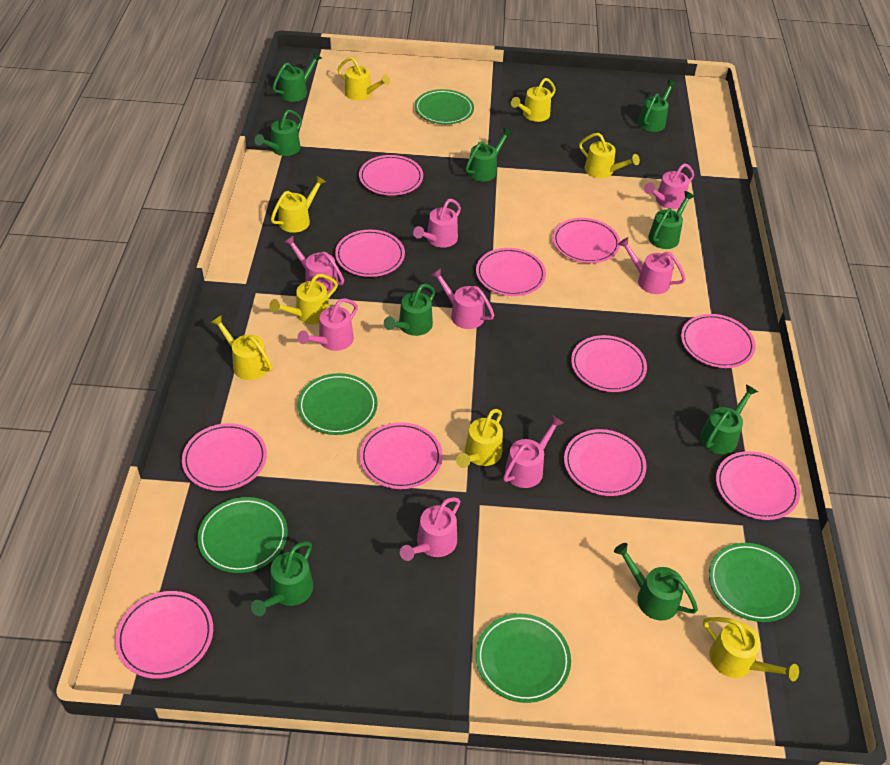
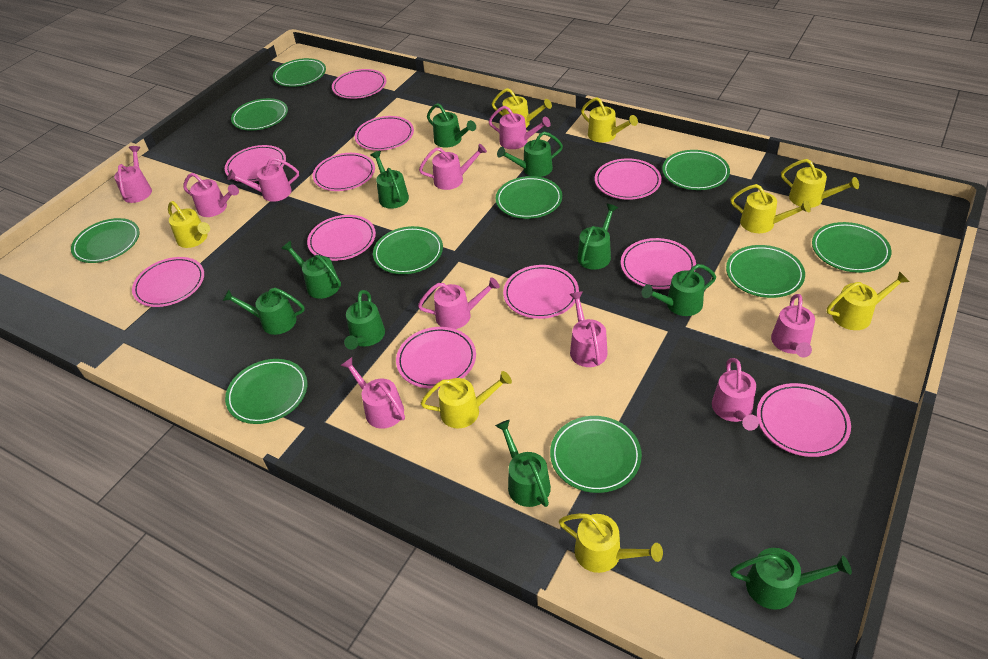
green plate: [197,497,288,573] [297,373,378,435] [415,89,474,124] [476,614,571,703] [709,543,800,622] = 5 -> [71,218,140,263] [225,359,307,424] [231,98,288,131] [273,58,326,87] [373,226,443,274] [496,176,562,219] [550,416,642,493] [662,150,730,190] [726,245,805,298] [812,222,892,273] = 10
green watering can: [251,541,313,616] [255,110,302,156] [273,52,322,102] [384,284,435,336] [465,128,513,182] [614,543,698,621] [638,80,677,132] [648,191,695,249] [700,385,758,454] = 9 -> [222,288,305,335] [281,241,341,299] [344,290,385,350] [370,151,409,209] [427,103,476,148] [495,420,551,507] [497,132,563,177] [577,204,618,270] [642,264,716,316] [730,548,852,610] = 10
pink watering can: [284,235,344,294] [298,298,358,351] [400,497,461,561] [413,199,461,248] [430,268,495,329] [503,416,563,488] [618,237,686,294] [644,163,694,209] = 8 -> [114,146,152,203] [183,173,239,217] [227,157,299,202] [340,357,405,429] [418,277,500,329] [419,144,487,190] [489,106,551,149] [569,291,608,367] [712,358,759,431] [771,294,815,357] = 10

